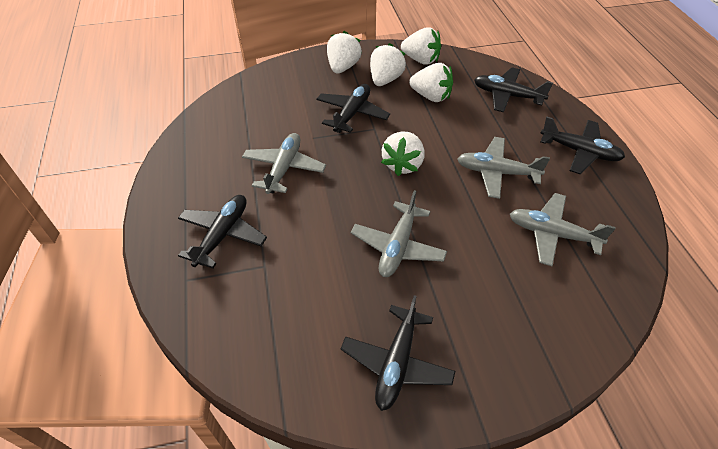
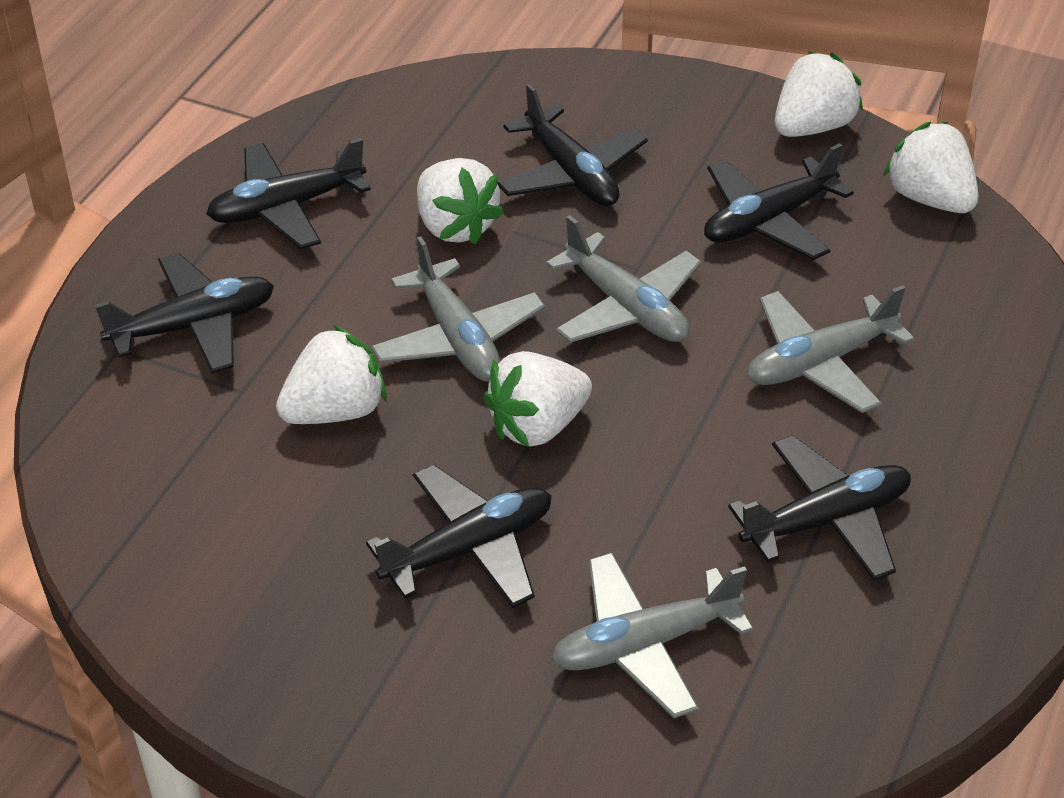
black plane: [178,195,267,269] [316,84,390,133] [341,295,455,411] [474,67,553,112] [540,117,625,174] = 5 -> [95,253,274,373] [206,138,371,249] [366,465,552,608] [498,83,648,206] [704,143,854,260] [728,435,911,581] = 6

